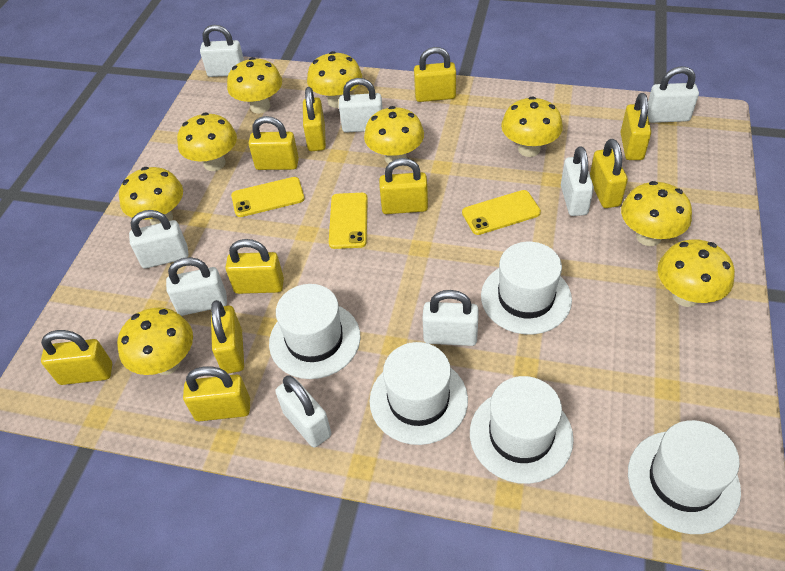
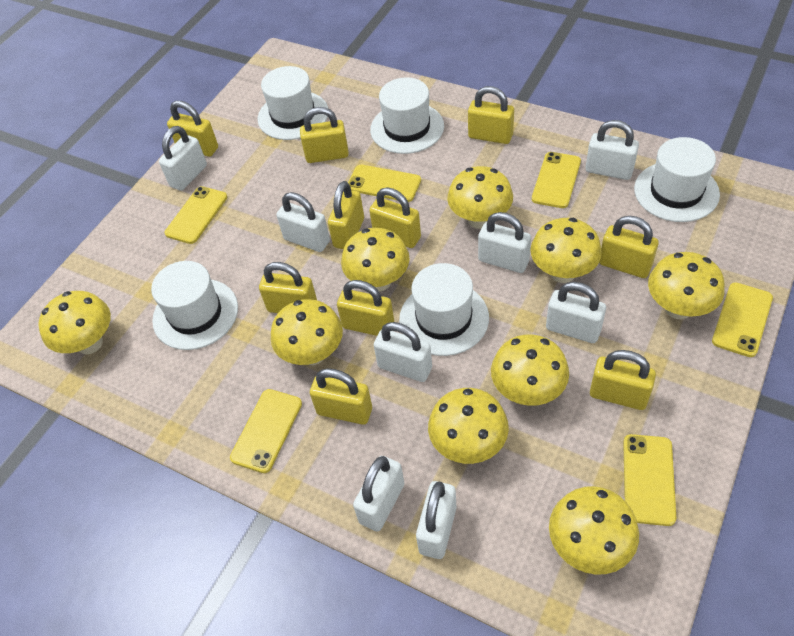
yellow phone: [231,177,305,217] [329,193,368,249] [462,190,541,235] = 3 -> [164,186,227,244] [230,389,302,473] [348,165,421,202] [532,152,581,208] [623,434,676,526] [712,282,773,357] = 6

